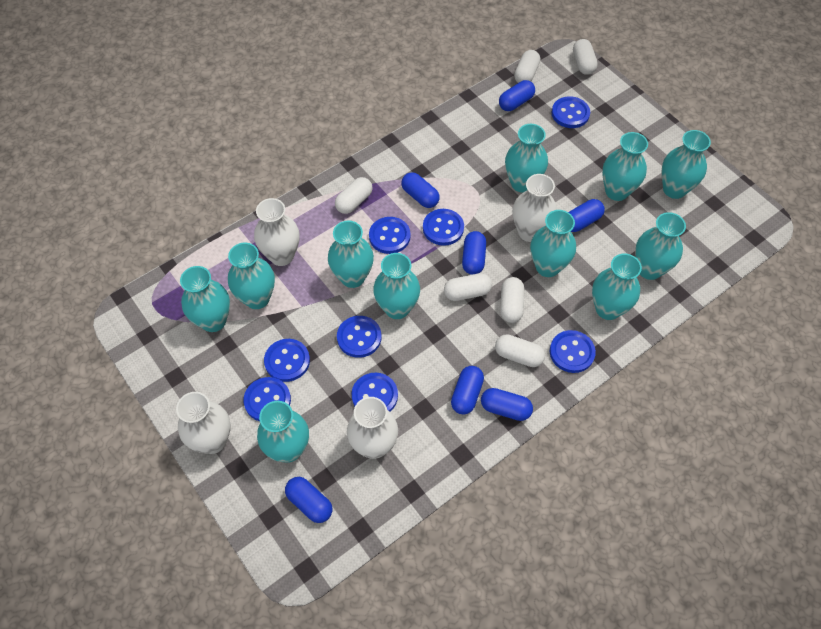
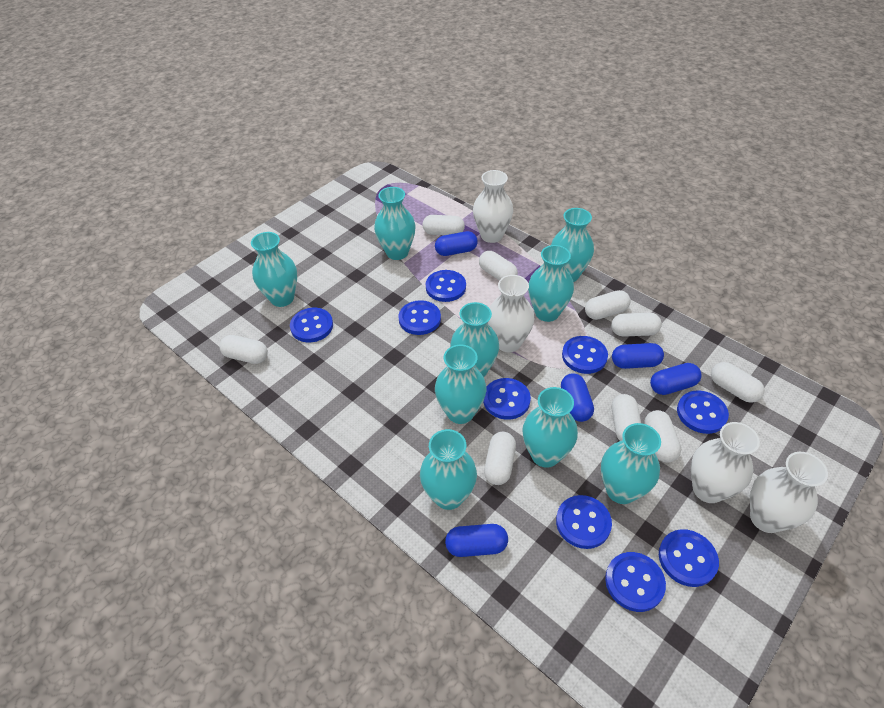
blue button: [244,377,291,421] [264,339,310,382] [337,316,381,358] [351,373,398,412] [369,217,411,254] [423,209,464,246] [550,330,596,373] [552,96,590,128] = 8 -> [290,308,333,342] [399,300,441,335] [426,270,466,302] [483,378,531,420] [556,495,612,549] [562,336,608,374] [605,552,666,612] [659,529,719,587] [677,390,729,434] = 9
blue capsule: [285,477,332,523] [401,172,440,208] [451,366,484,414] [462,231,486,275] [481,388,533,421] [499,80,535,111] [568,199,605,232] = 7 -> [435,231,478,256] [445,524,508,557] [561,373,594,422] [612,343,664,369] [650,363,702,395] = 5
turquoise vase: [180,266,230,332] [228,243,275,309] [257,401,309,463] [328,221,374,288] [373,253,420,319] [505,124,548,193] [530,210,576,277] [592,253,642,320] [602,132,648,201] [635,212,686,280] [662,130,711,199] = 11 -> [251,232,297,307] [374,187,416,260] [420,429,477,510] [435,345,486,424] [450,302,499,377] [522,387,578,468] [528,245,574,322] [551,208,594,282] [601,423,661,504] = 9
white capsule: [335,177,373,214] [444,273,492,301] [495,334,545,367] [500,277,524,323] [514,50,540,83] [573,39,598,75] = 6 -> [219,335,268,364] [423,215,465,235] [479,251,518,280] [484,432,516,485] [585,290,631,320] [611,313,662,337] [612,394,641,441] [644,410,681,463] [711,362,765,403] = 9

